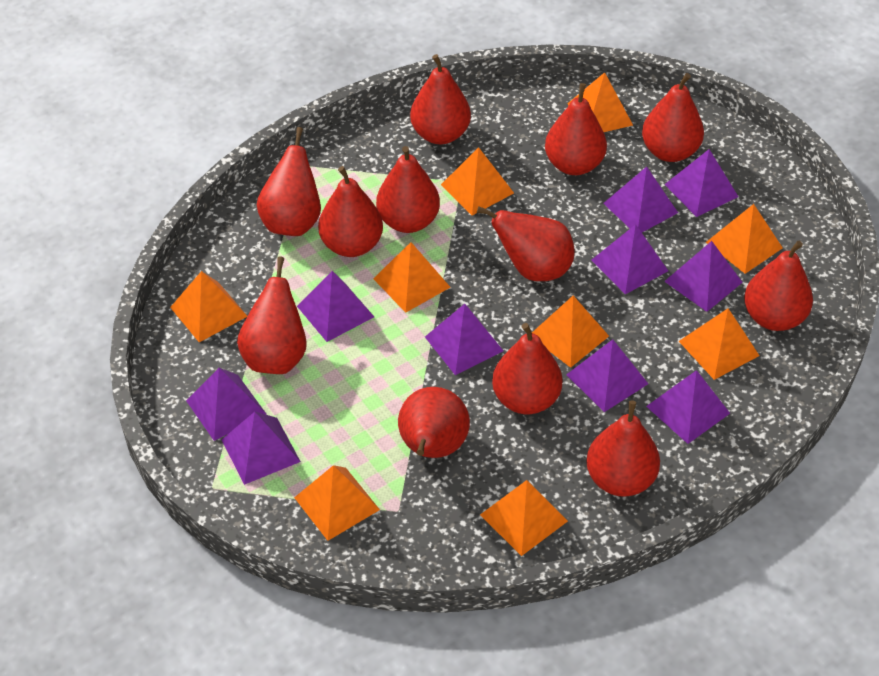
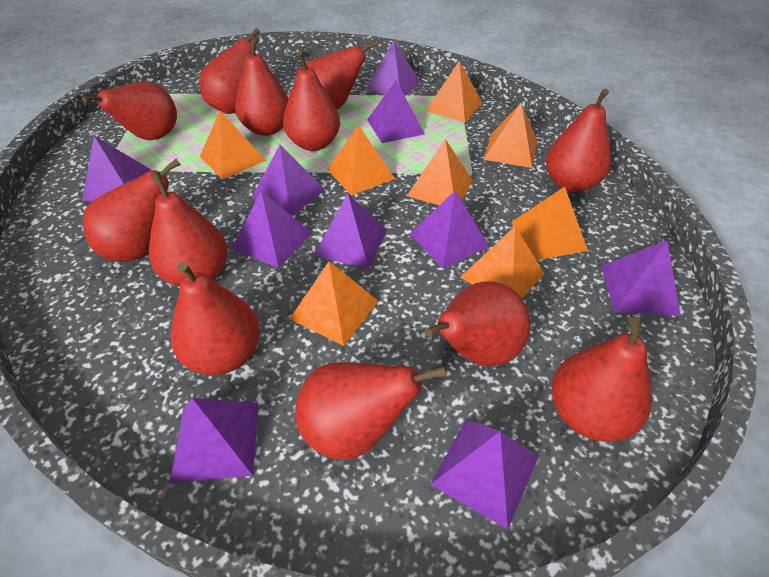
orange pyramid: [170,271,247,342] [294,465,380,541] [373,242,450,313] [441,147,514,215] [480,480,568,556] [532,296,609,368] [567,72,633,132] [679,308,760,380] [706,204,783,274] = 9 -> [200,111,266,180] [290,261,378,346] [327,125,395,196] [407,139,473,205] [426,60,482,122] [460,226,545,298] [483,102,537,168] [511,186,588,260] = 8

